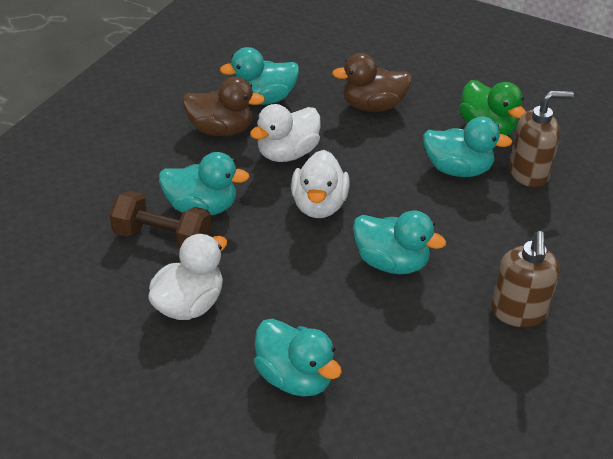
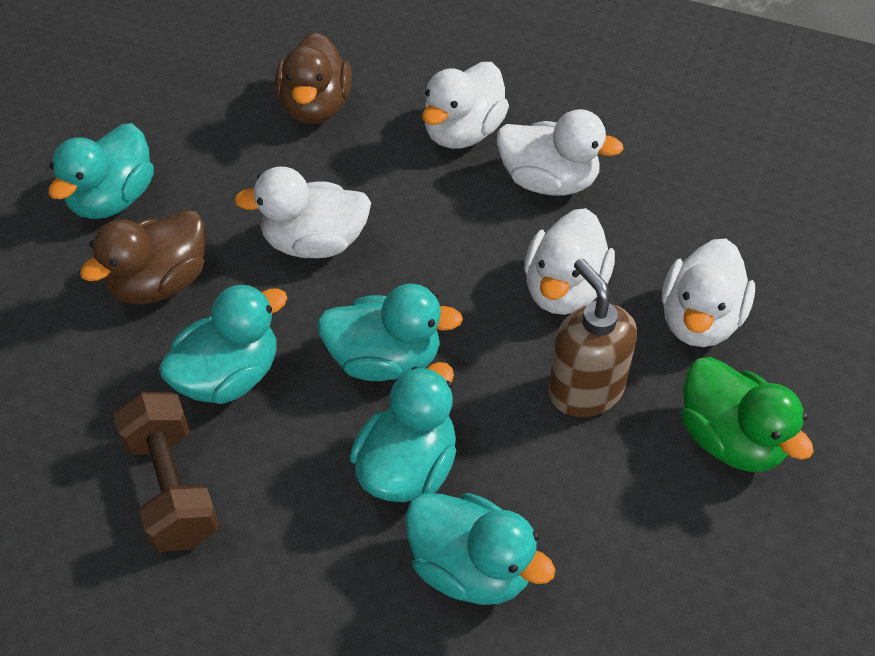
brown soap dispenser: [491,231,560,327] [509,91,574,187] = 2 -> [548,258,637,417] = 1
white duck: [148,234,227,320] [250,104,321,162] [291,150,349,218] = 3 -> [234,167,371,258] [422,62,509,149] [497,109,624,196] [524,208,615,315] [662,239,755,347] = 5

